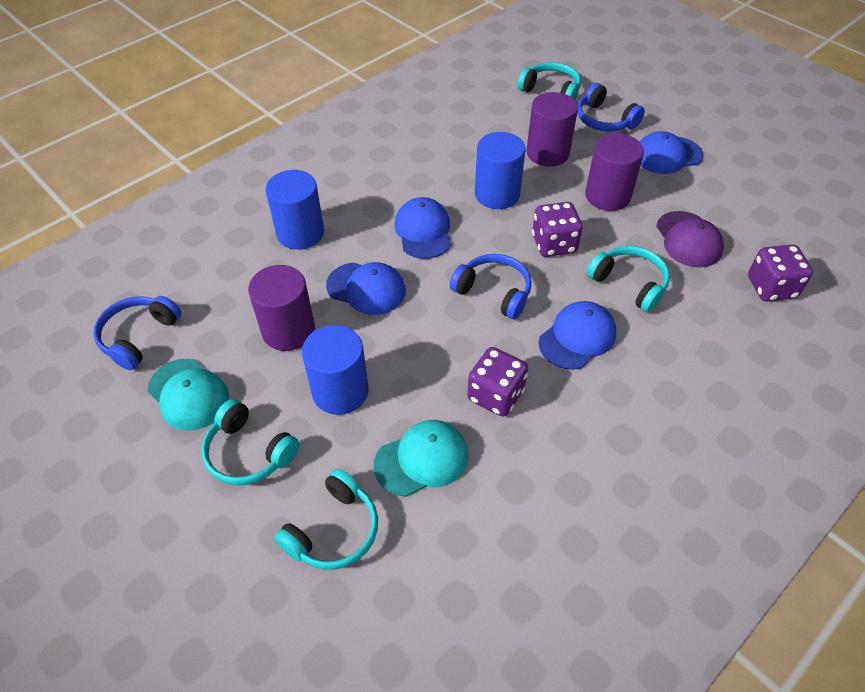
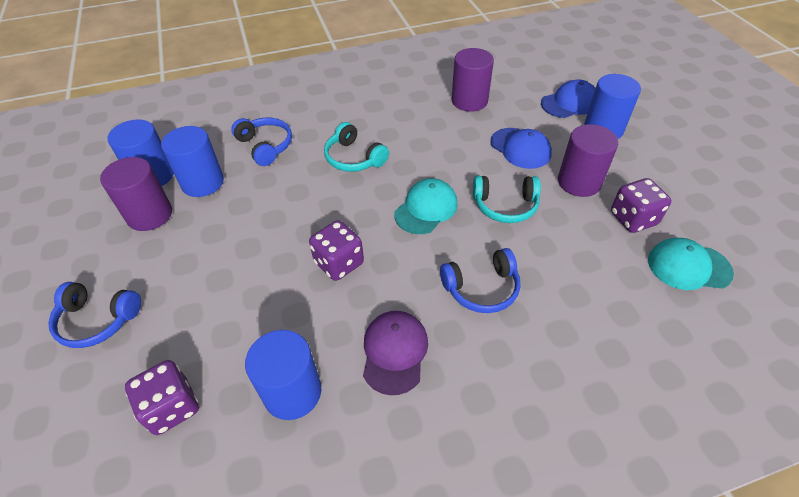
blue cap: [326,262,406,315] [395,197,451,259] [539,301,616,370] [640,131,703,174] = 4 -> [490,128,552,169] [541,79,595,118] = 2
blue cylinder: [266,170,324,250] [302,325,369,415] [475,132,526,209] = 3 -> [108,120,174,186] [161,126,224,197] [245,330,321,420] [584,74,641,139] = 4
turquoise headphones: [201,399,300,485] [274,469,378,570] [518,62,581,100] [587,246,670,312] = 4 -> [324,122,389,172] [473,176,541,223] = 2

